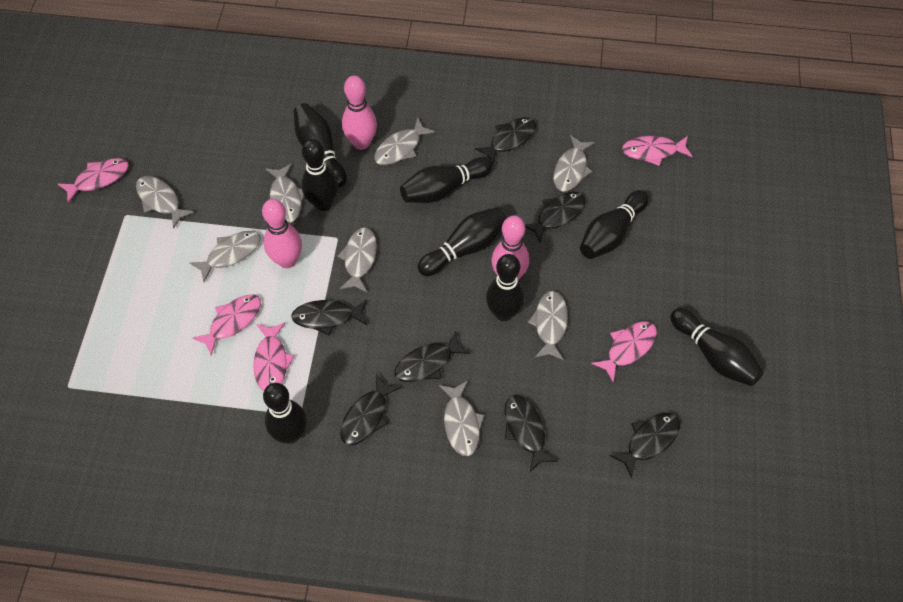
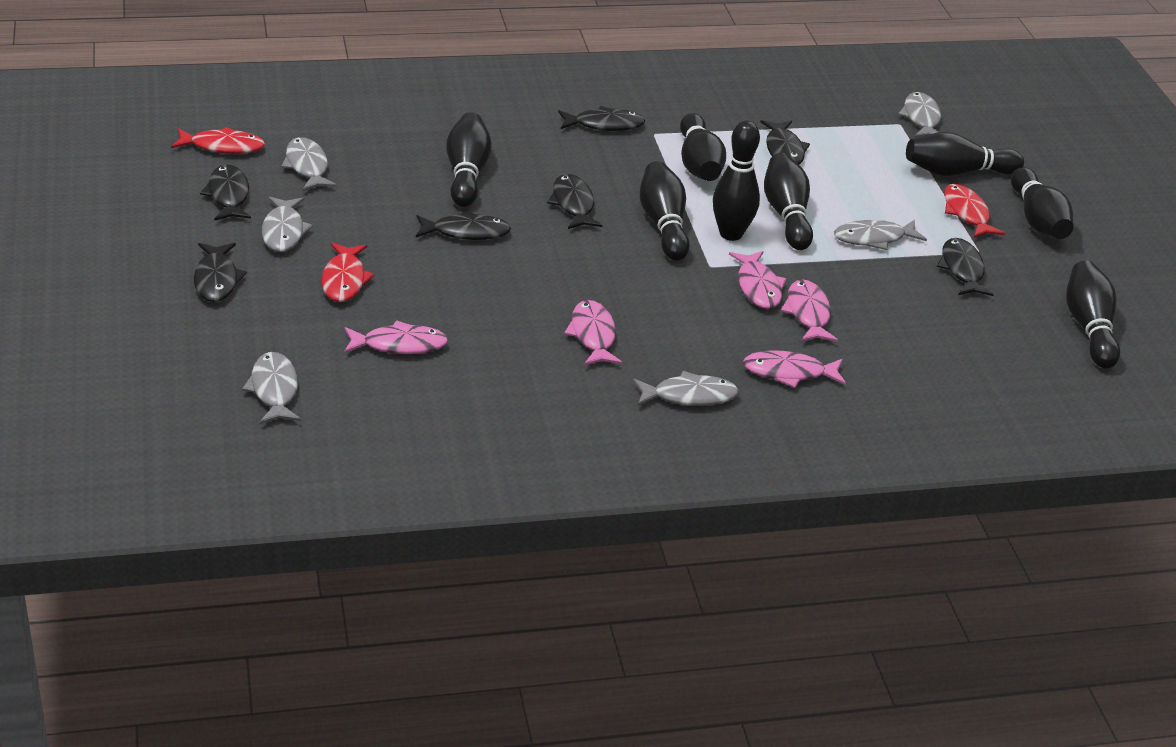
grey fish: [136,176,195,229] [190,231,261,282] [266,163,304,223] [337,227,377,292] [374,117,435,165] [439,381,485,456] [528,291,568,360] [553,135,595,192] = 8 -> [242,352,301,424] [262,196,313,252] [281,137,337,191] [633,371,739,406] [834,220,927,250] [898,92,941,138] = 6
pink bowling pin: [262,199,302,268] [342,76,377,150] [491,216,529,279] = 3 -> none = 0
red fish: none = 0 -> [171,127,265,154] [322,243,375,302] [944,184,1005,238] = 3

